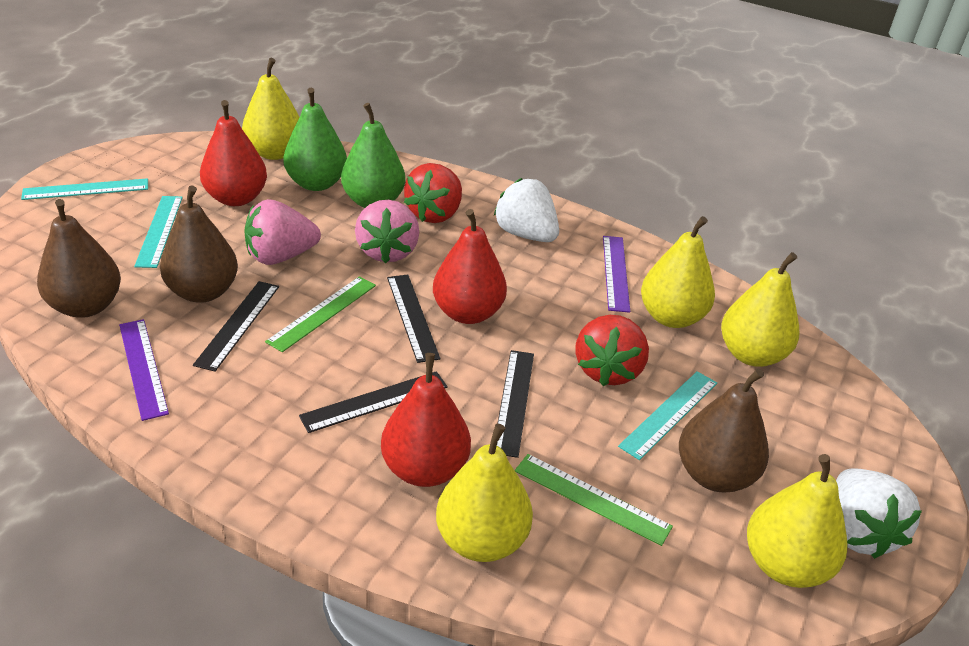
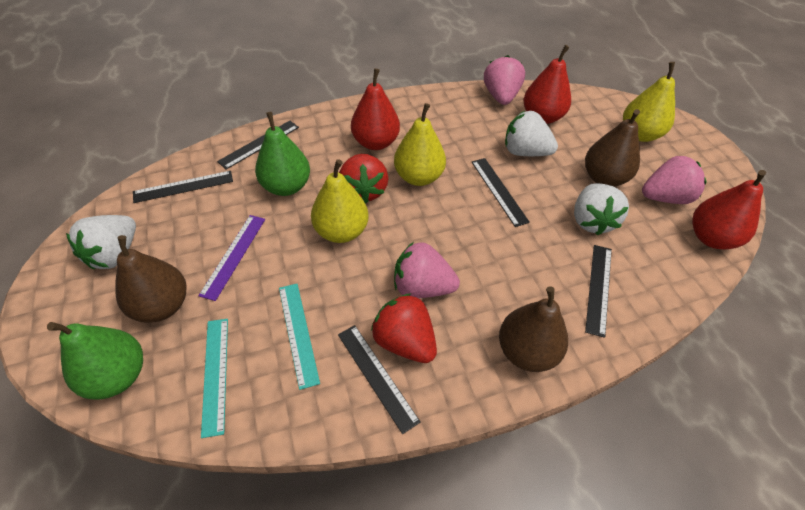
black ruler: [193,281,279,372] [299,371,448,433] [387,274,441,363] [497,350,534,458] = 4 -> [133,171,233,203] [217,121,299,169] [338,325,420,434] [472,158,530,227] [585,245,612,338] = 5
green ruler: [265,276,376,352] [515,454,673,546] = 2 -> none = 0
pink strawberry: [244,199,321,265] [355,200,419,264] = 2 -> [394,242,460,298] [484,55,525,105] [642,156,707,204] = 3
purple ruler: [119,319,169,421] [603,236,630,313] = 2 -> [198,215,265,301] = 1
turquoise ruler: [21,178,148,200] [134,196,183,268] [618,371,717,460] = 3 -> [201,319,228,438] [279,284,320,390] = 2
white strawberry: [494,178,559,242] [836,468,922,559] = 2 -> [66,215,136,270] [505,111,558,156] [574,183,629,235] = 3
yellow pear: [242,58,300,160] [436,423,533,562] [641,216,715,328] [721,252,799,367] [747,454,847,588] = 5 -> [311,159,369,243] [394,103,446,186] [623,62,675,142] = 3

